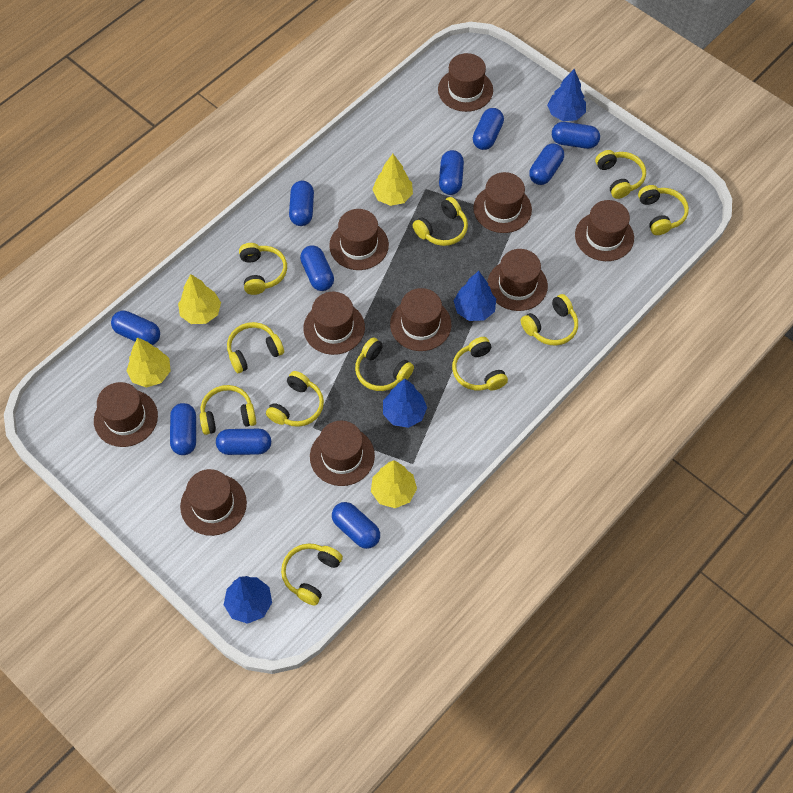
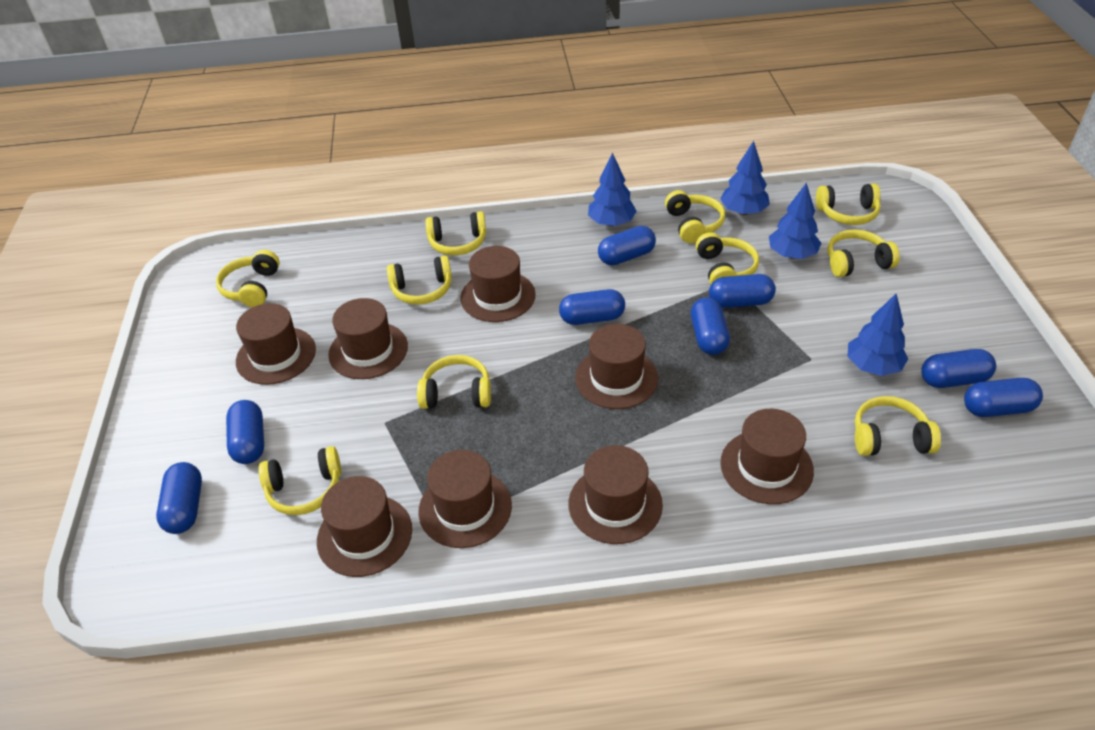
blue capsule: [111,310,160,345] [170,403,196,455] [216,429,271,455] [289,181,314,226] [300,245,334,291] [332,502,380,549] [439,150,464,195] [473,108,504,150] [529,143,564,185] [552,122,600,149] = 10 -> [156,462,202,534] [226,400,264,464] [559,289,625,325] [598,226,656,266] [691,297,730,355] [709,274,776,308] [921,349,996,388] [964,378,1043,417] = 8
brown hat: [94,382,158,447] [180,469,247,536] [303,292,365,355] [310,421,375,486] [329,209,389,270] [390,288,451,351] [438,53,493,112] [473,172,532,233] [487,249,548,311] [575,200,634,261] = 10 -> [236,303,316,385] [317,476,412,577] [328,298,408,379] [419,450,512,548] [460,246,536,322] [569,445,663,544] [575,324,658,409] [720,409,814,504] = 8
yellow headphones: [200,385,256,435] [227,322,284,373] [239,243,287,295] [266,371,324,427] [281,543,343,605] [355,337,414,391] [412,197,468,246] [452,337,508,390] [521,294,578,345] [595,150,646,199] [638,185,689,235] = 11 -> [216,250,280,307] [259,446,341,515] [387,256,452,305] [417,355,491,409] [425,211,486,255] [665,190,725,243] [696,232,759,284] [816,184,881,225] [828,229,900,277] [855,396,941,456] = 10
yellow tree: [126,337,171,388] [178,274,221,324] [371,460,417,508] [372,154,413,206] = 4 -> none = 0

